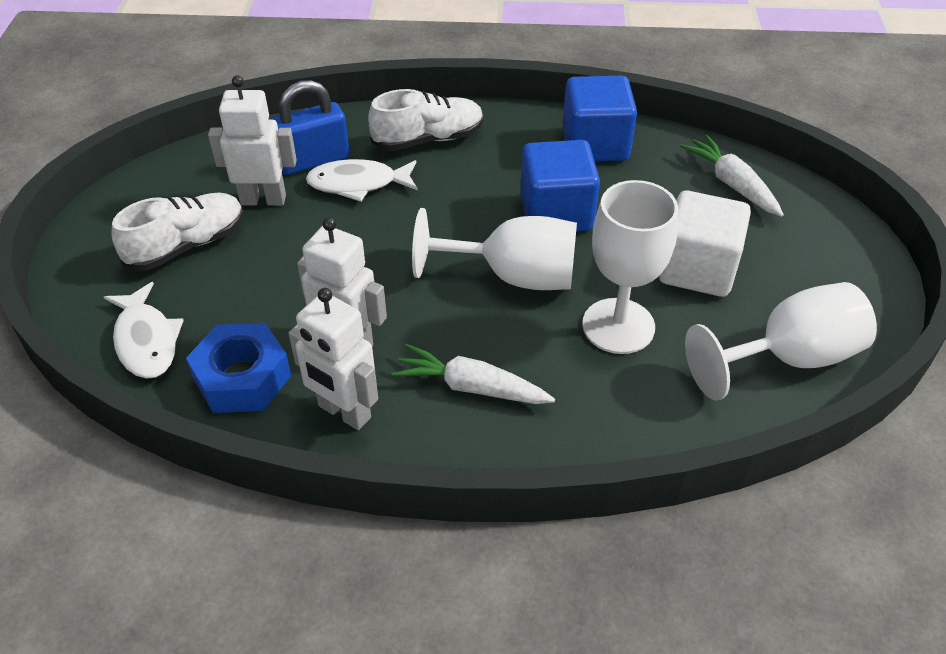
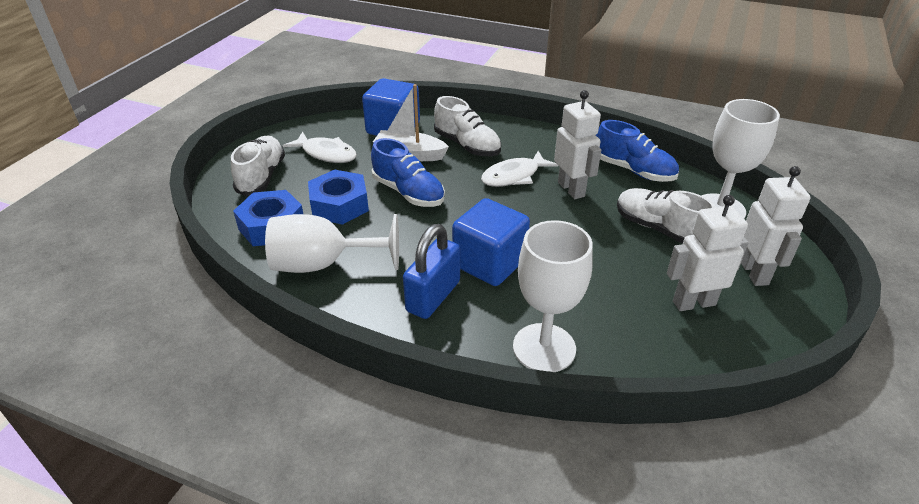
blue nut: [186,323,291,413] = 1 -> [233,190,303,246] [308,169,369,225] = 2
blue shoe: none = 0 -> [371,138,445,207] [596,120,679,182] = 2
white boat: none = 0 -> [373,84,449,161] = 1
white carrot: [391,344,555,404] [680,134,784,217] = 2 -> none = 0
white cube: [659,191,751,297] = 1 -> none = 0
white shoe: [111,193,244,271] [368,89,484,151] = 2 -> [231,136,285,196] [434,96,501,157] [617,188,716,244] = 3

